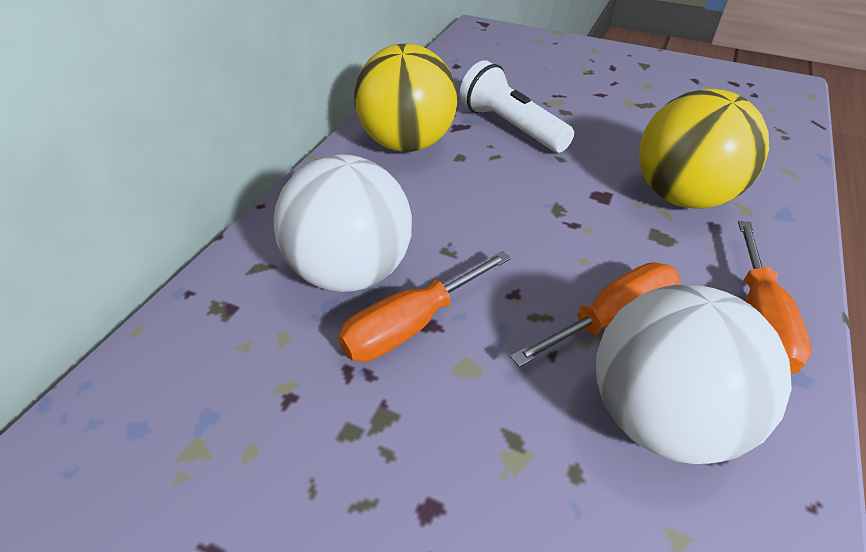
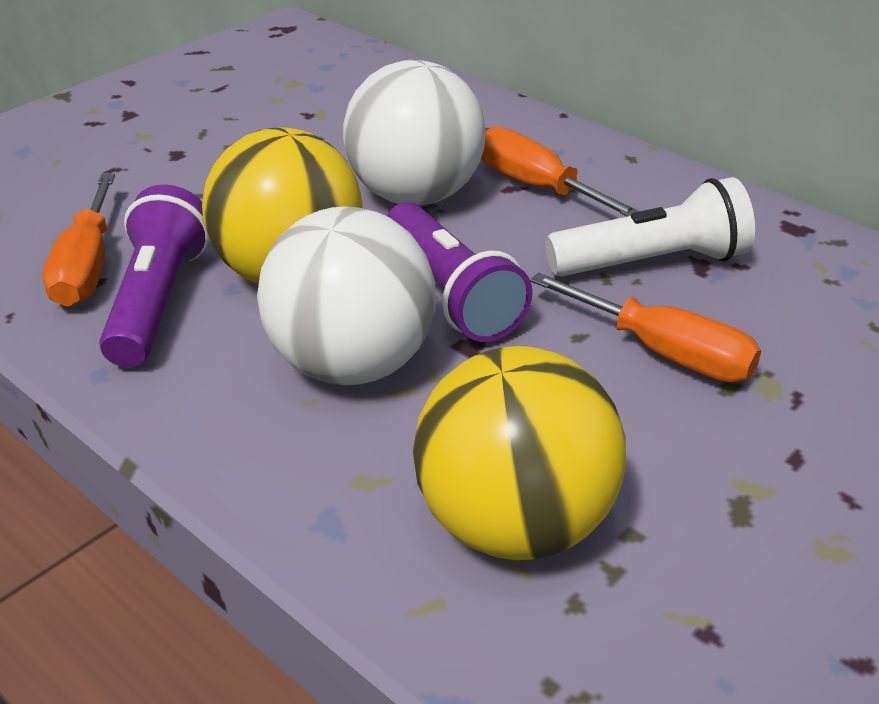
purple flashlight: none = 0 -> [99,184,209,367] [387,202,533,342] = 2

